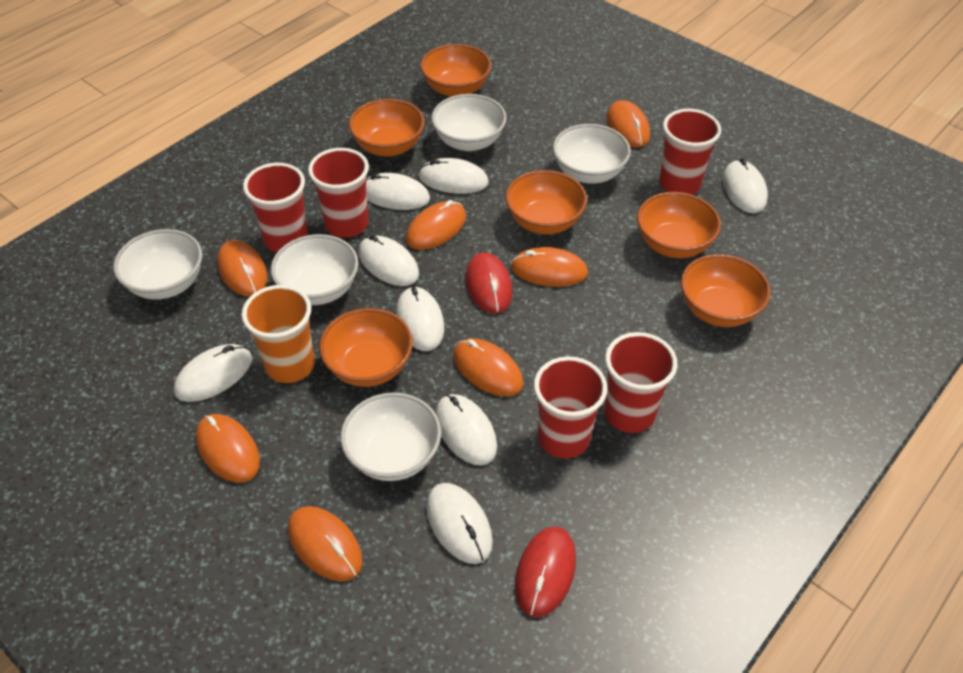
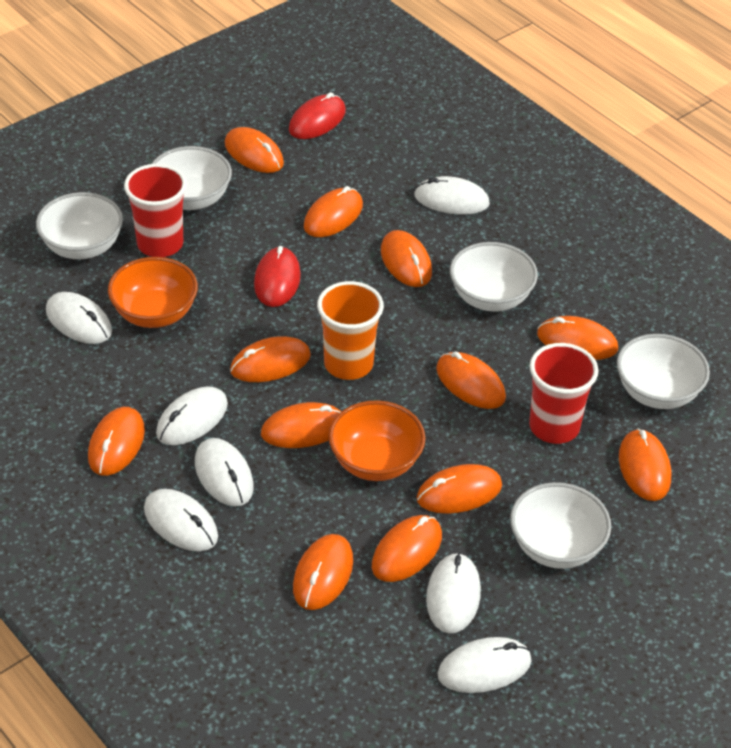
orange bowl: [319,308,413,387] [349,99,425,157] [420,44,491,97] [505,170,587,234] [637,192,721,258] [681,254,770,327] = 6 -> [108,257,198,328] [329,400,425,481] = 2
orange mouse: [196,414,260,483] [217,240,268,296] [288,506,363,582] [406,200,466,250] [453,338,523,397] [511,247,588,287] [607,100,650,147] = 7 -> [88,407,145,476] [225,127,284,173] [230,336,311,382] [261,402,342,448] [293,534,353,610] [304,186,363,237] [372,515,442,582] [381,230,432,287] [417,464,502,514] [436,351,506,409] [537,316,618,360] [619,429,671,501] = 12
red cup: [243,163,308,253] [308,148,369,238] [534,356,607,459] [604,332,677,433] [659,109,721,195] = 5 -> [124,164,187,257] [529,343,599,444] = 2
white mouse: [174,344,252,402] [358,235,419,286] [366,173,430,210] [396,286,444,351] [419,158,489,194] [426,483,493,564] [436,394,497,465] [722,158,768,213] = 8 -> [46,292,112,344] [144,489,218,551] [156,386,228,445] [195,438,254,506] [414,176,490,214] [426,552,481,633] [437,637,532,693] = 7

